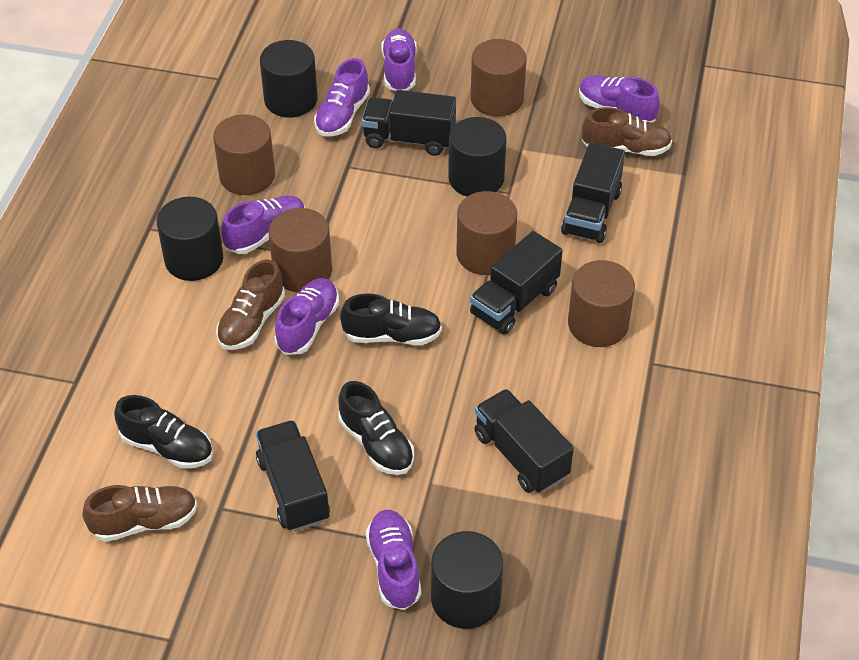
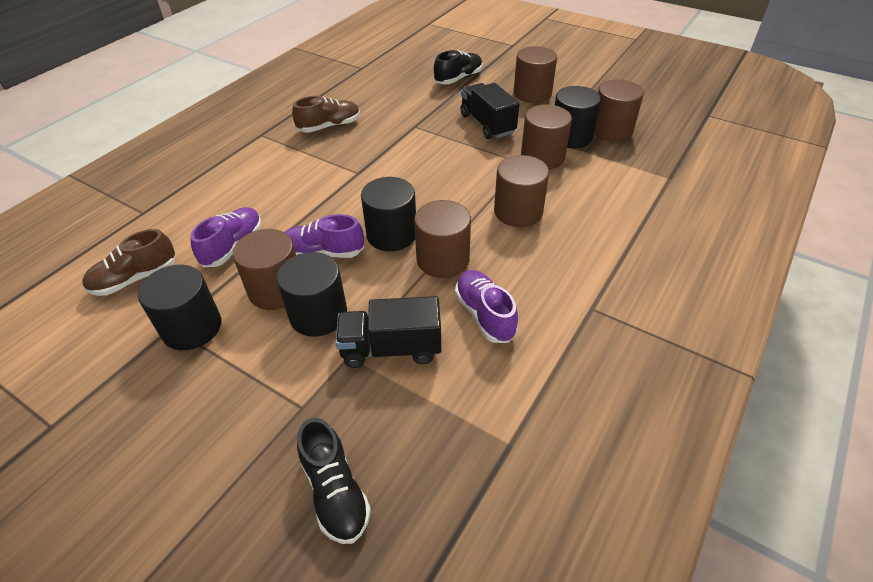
black shoe: [114,395,213,469] [338,381,414,475] [340,293,442,345] = 3 -> [297,418,371,544] [434,50,483,84] = 2
black truck: [256,420,330,532] [362,90,456,156] [470,231,563,335] [474,389,574,493] [561,143,625,243] = 5 -> [336,296,441,368] [460,83,519,139] = 2
brown cylinder: [213,114,275,195] [269,208,332,292] [456,191,517,275] [471,39,527,117] [568,260,635,347] = 5 -> [233,229,296,310] [414,200,471,278] [494,155,549,227] [513,46,557,103] [521,105,572,169] [594,79,644,141] = 6
brown shoe: [83,485,197,542] [216,259,285,350] [582,107,672,156] = 3 -> [82,229,176,296] [292,96,360,133] = 2
purple shoe: [221,195,305,254] [275,278,339,355] [314,58,370,137] [366,510,421,610] [381,28,417,91] [579,75,660,122] = 6 -> [190,207,262,267] [285,214,364,258] [455,270,518,343] = 3

